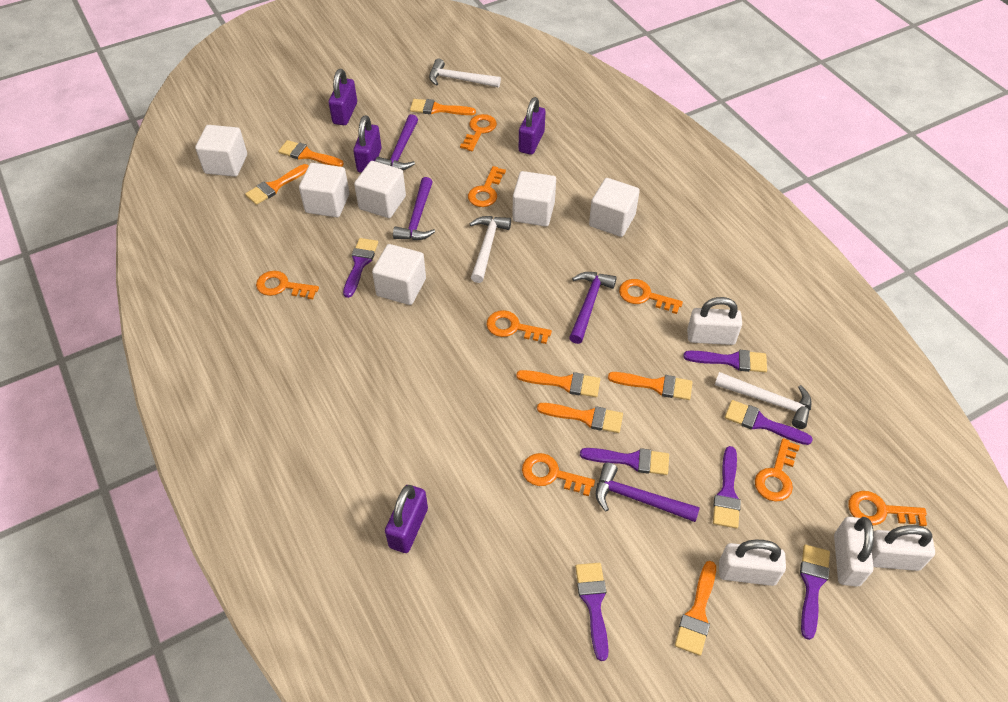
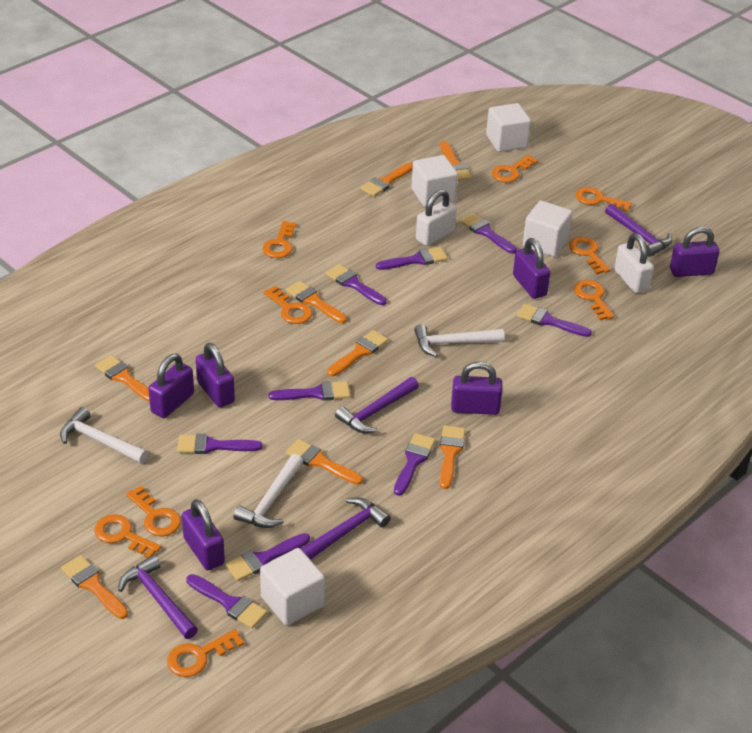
orange brush: [245,164,308,205] [278,140,344,167] [410,99,476,115] [516,370,600,397] [537,403,623,433] [608,372,692,400] [675,561,716,656] = 7 -> [61,555,128,619] [95,355,150,402] [286,281,347,323] [286,439,363,485] [327,330,388,376] [361,163,413,197] [440,141,472,181] [440,425,465,489] = 8
orange key: [256,271,319,299] [460,114,497,151] [468,166,506,207] [486,310,552,344] [522,453,595,496] [619,279,683,314] [755,438,800,502] [848,491,927,526] = 8 -> [94,514,161,558] [126,486,181,536] [167,629,244,677] [262,221,296,258] [263,286,312,324] [492,155,538,182] [569,237,610,274] [574,280,614,320] [575,187,632,212] = 9
purple brush: [343,238,378,298] [575,563,609,661] [580,448,669,475] [683,350,767,372] [713,446,741,528] [725,400,813,445] [800,545,830,640] = 7 -> [177,434,263,454] [186,574,267,629] [226,533,310,581] [269,381,350,401] [326,264,387,305] [376,247,448,270] [394,433,435,496] [460,213,517,254] [517,304,592,337] = 9
purple padlock: [329,69,357,125] [353,115,382,173] [385,485,428,553] [519,97,546,155] = 4 -> [148,354,194,418] [182,499,225,570] [196,343,235,408] [451,361,503,415] [513,238,550,299] [670,226,719,277] = 6
white cube: [195,125,247,177] [299,163,350,217] [354,161,406,218] [372,244,426,305] [513,171,556,226] [589,178,640,237] = 6 -> [260,548,325,626] [411,155,458,207] [486,103,531,152] [523,200,573,257] = 4
white padlock: [687,297,742,345] [719,540,786,586] [834,517,874,587] [872,525,935,571] = 4 -> [416,189,457,246] [615,233,654,293] = 2

